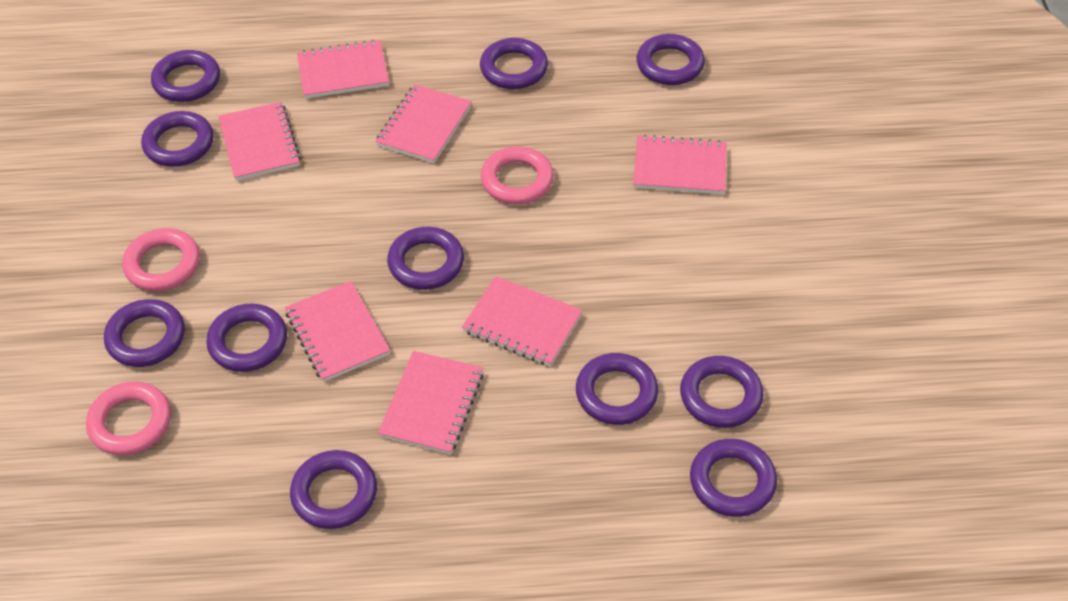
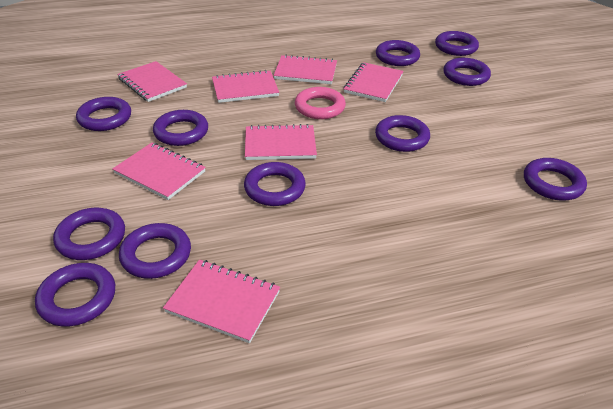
pink ring: [86,381,171,455] [122,228,200,291] [481,146,554,204] = 3 -> [295,87,346,119] = 1

